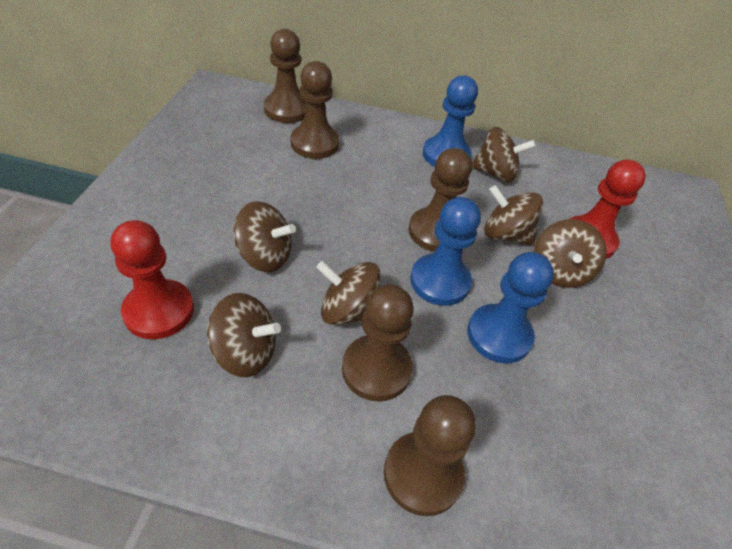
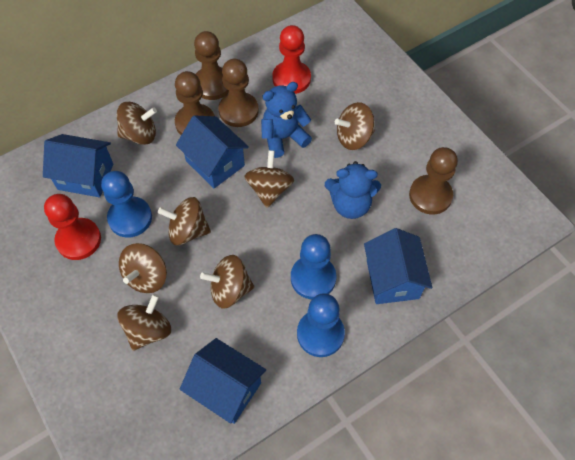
blue house: none = 0 -> [43,134,113,198] [176,115,249,188] [180,338,266,424] [364,228,432,304] = 4
blue teddy bear: none = 0 -> [261,82,312,158] [325,161,381,219] = 2
brown pawn: [264,29,307,123] [290,61,339,159] [342,284,414,402] [384,395,476,516] [408,148,472,252] = 5 -> [175,71,215,135] [194,31,229,100] [219,59,259,127] [409,147,458,215] = 4
brown spinning top: [207,293,281,377] [234,201,296,272] [316,261,381,325] [472,127,536,183] [484,185,543,245] [534,219,606,288] = 6 -> [117,102,157,145] [117,294,171,351] [119,243,167,293] [158,197,211,245] [200,255,254,308] [244,150,294,208] [335,102,375,150] = 7

